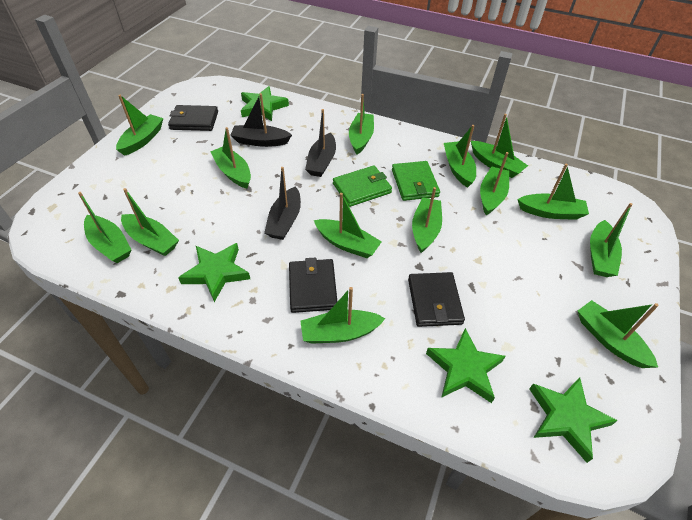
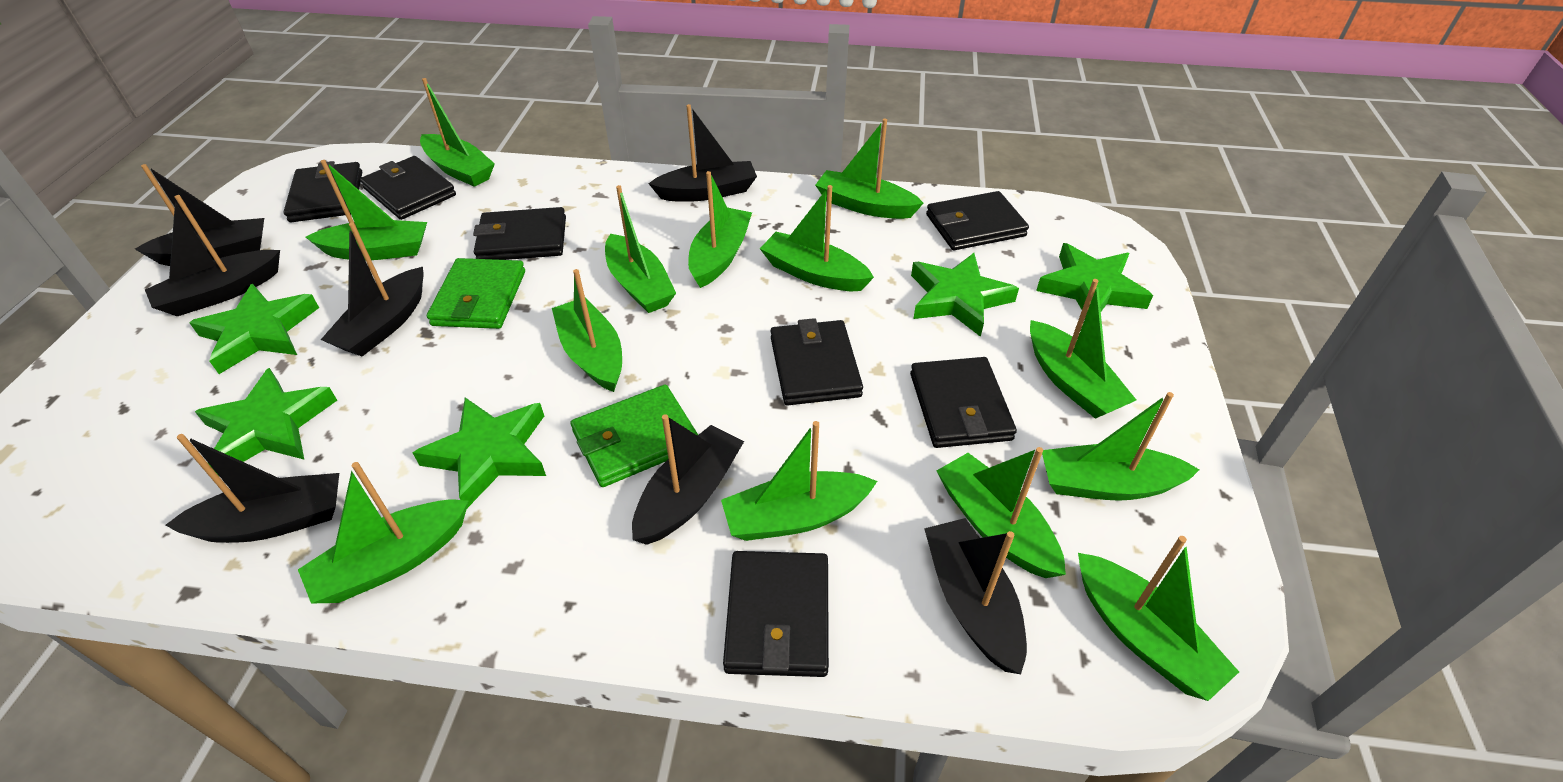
black boat: [230,93,292,147] [264,167,301,240] [305,109,336,177] = 3 -> [135,164,264,266] [145,195,280,316] [166,434,339,543] [321,222,424,356] [632,414,744,545] [648,104,757,202] [924,518,1027,674] = 7
black wallet: [168,105,218,131] [289,257,337,313] [408,272,465,327] = 3 -> [283,161,362,222] [360,156,456,220] [473,207,566,260] [723,551,829,677] [771,318,863,405] [910,357,1017,448] [926,191,1029,250] = 7
green boat: [78,192,132,263] [116,95,164,156] [121,188,179,256] [210,127,251,189] [300,287,386,344] [314,193,382,258] [349,94,374,154] [412,187,442,253] [444,125,476,188] [471,114,528,178] [480,152,509,215] [517,164,589,220] [578,300,659,368] [590,203,633,277] = 14 -> [298,462,469,604] [306,160,427,260] [420,78,495,187] [552,269,622,392] [605,185,676,313] [688,171,752,288] [721,421,877,541] [760,185,874,291] [815,119,924,219] [937,447,1066,578] [1030,279,1136,419] [1042,392,1200,501] [1078,536,1239,701] = 13
green star: [178,243,250,302] [241,86,289,121] [426,328,506,403] [529,377,618,463] = 4 -> [189,284,319,374] [195,368,337,476] [413,397,546,508] [911,253,1019,337] [1036,243,1153,312] = 5

